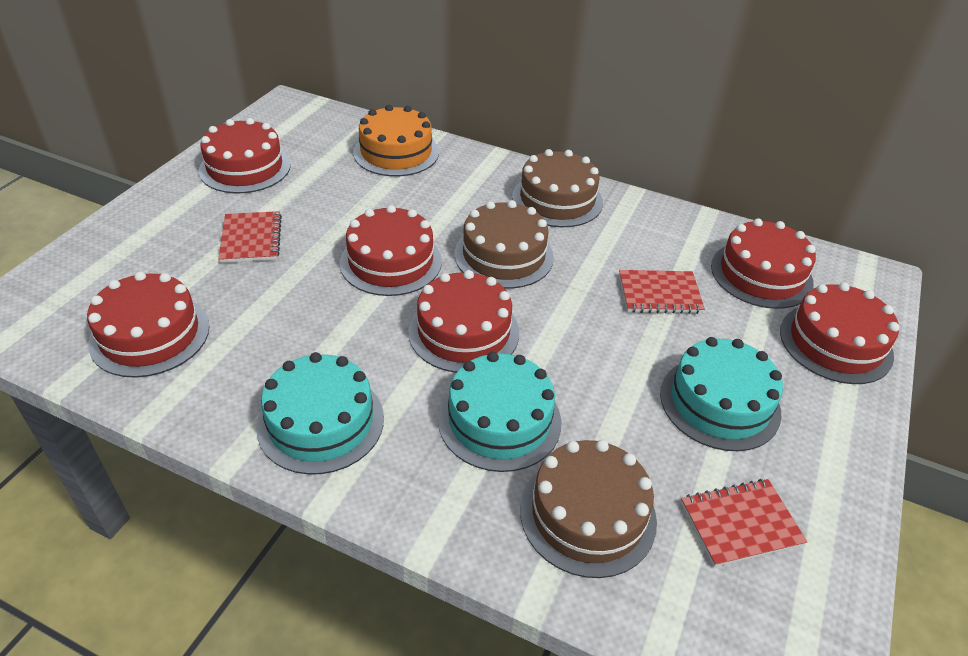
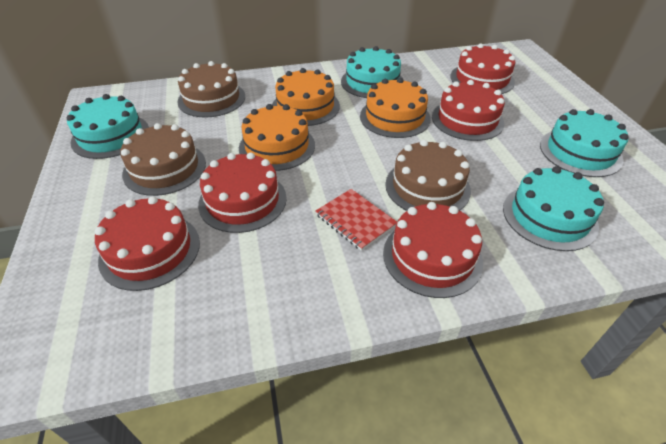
orange cake: [353,105,439,176] = 1 -> [239,104,315,171] [272,68,340,126] [360,78,431,138] = 3
red cake: [87,272,210,378] [199,118,291,193] [340,205,442,296] [408,270,519,373] [711,218,816,309] [780,282,899,384] = 6 -> [95,196,200,291] [198,152,287,233] [383,202,483,298] [432,80,505,141] [450,43,515,94] = 5
red notebook: [218,211,282,263] [619,270,705,314] [681,479,807,567] = 3 -> [315,189,397,251] = 1
turquoise cake: [256,352,384,475] [438,352,561,472] [660,337,783,451] = 3 -> [67,94,149,159] [341,46,403,98] [503,166,604,251] [540,109,628,177] = 4

